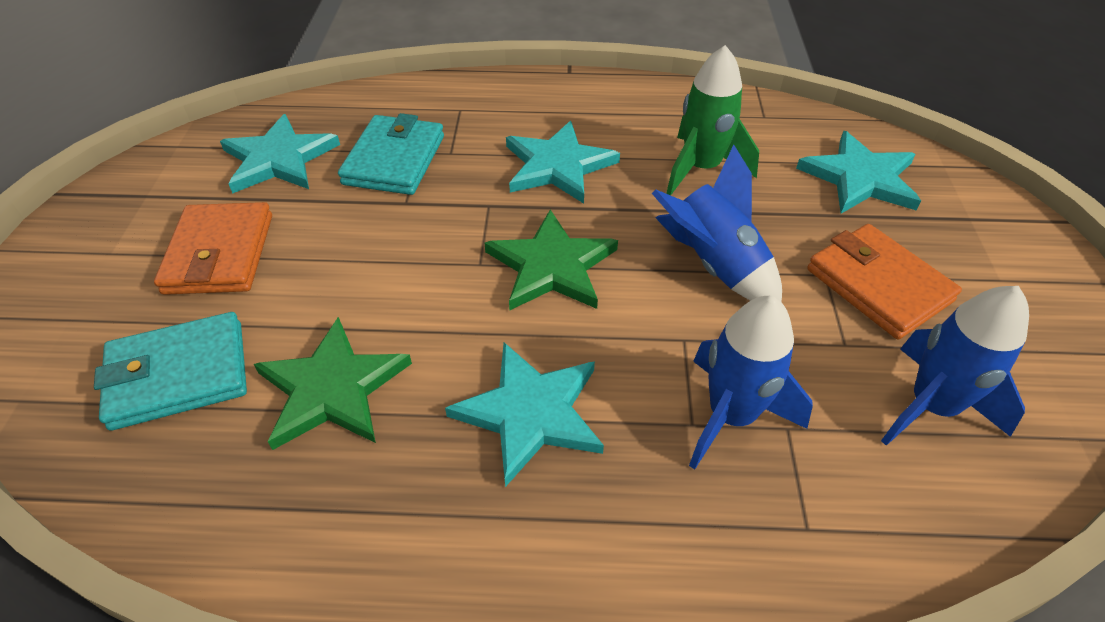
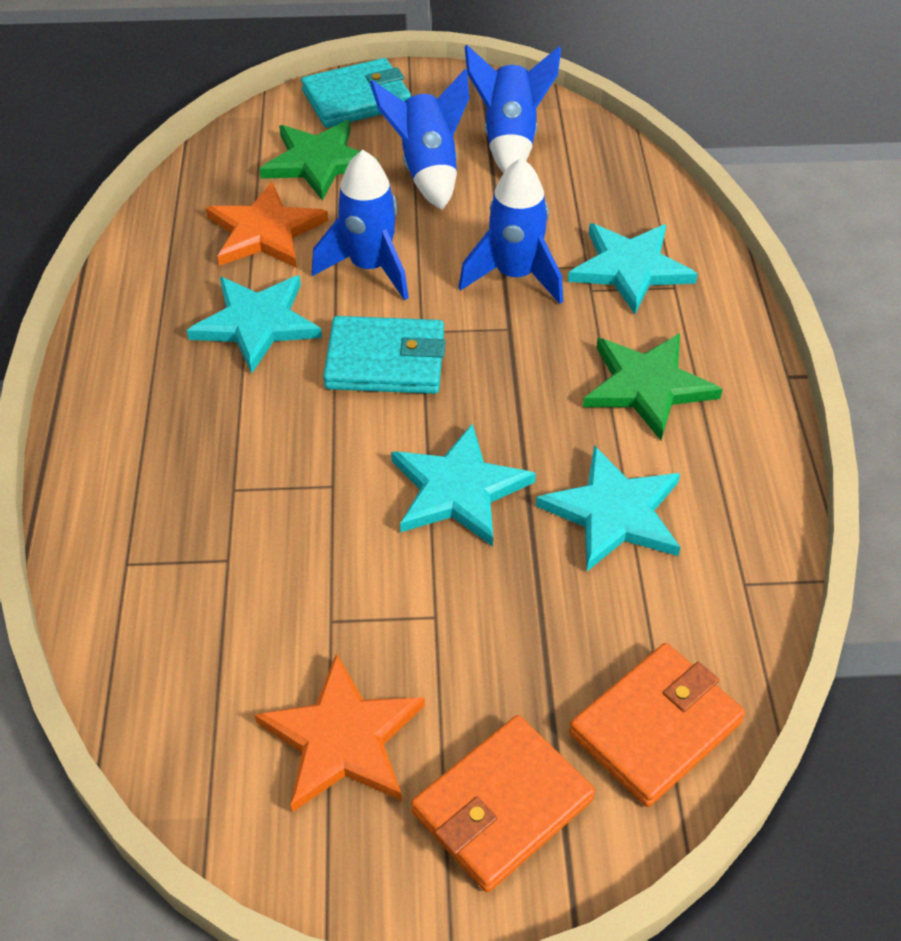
blue rocket: [652,145,782,302] [689,296,813,469] [881,286,1029,446] = 3 -> [312,150,409,300] [370,69,469,210] [459,158,563,304] [465,45,561,173] = 4
green rocket: [666,45,759,195] = 1 -> none = 0
orange star: none = 0 -> [206,182,329,268] [255,653,425,812] = 2

